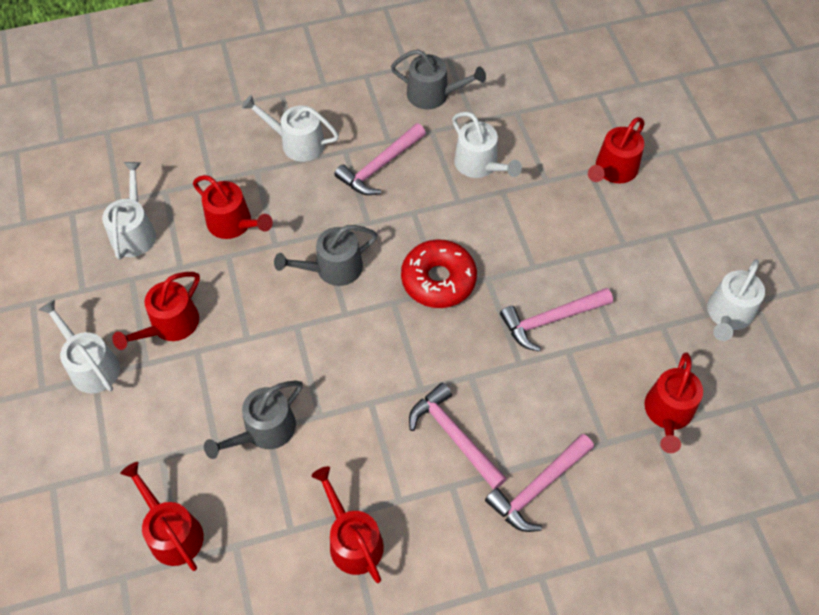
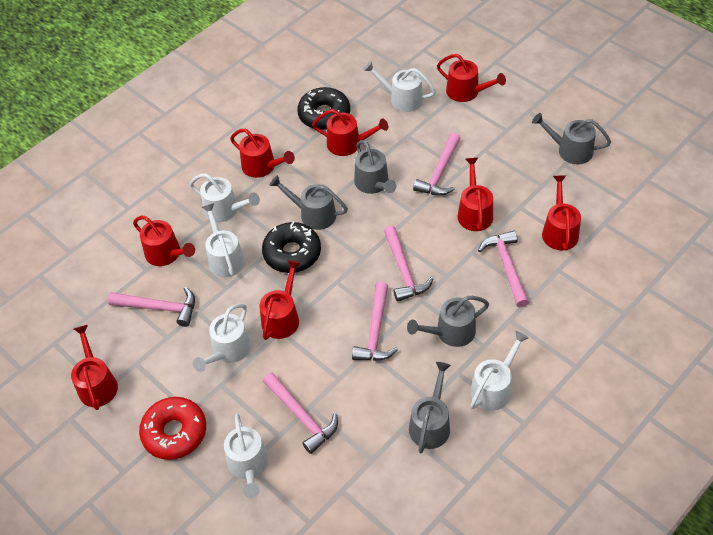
black donut: none = 0 -> [262,221,321,273] [297,87,350,130] = 2
grey watering can: [204,380,303,459] [274,225,377,286] [391,50,486,109] = 3 -> [269,175,348,230] [354,140,396,194] [407,296,489,347] [409,362,451,453] [532,113,611,164] = 5
pink hammer: [334,123,426,195] [409,382,507,490] [485,434,594,532] [500,288,613,352] = 4 -> [108,287,195,327] [263,373,338,454] [352,282,398,361] [384,226,434,301] [413,133,460,196] [478,231,529,307] = 6
red watering can: [112,272,200,350] [120,462,204,571] [193,175,273,239] [311,466,384,583] [588,117,644,183] [644,352,703,453] = 6 -> [71,325,118,410] [133,216,195,266] [230,129,295,178] [259,260,301,340] [312,109,388,156] [437,54,506,102] [458,158,493,231] [542,175,581,251] = 8
white watering can: [39,299,120,394] [102,162,156,260] [242,95,339,162] [452,112,522,178] [707,259,765,341] = 5 -> [190,173,260,222] [193,304,251,372] [202,203,245,277] [224,414,269,498] [363,61,436,112] [470,331,529,411] = 6

